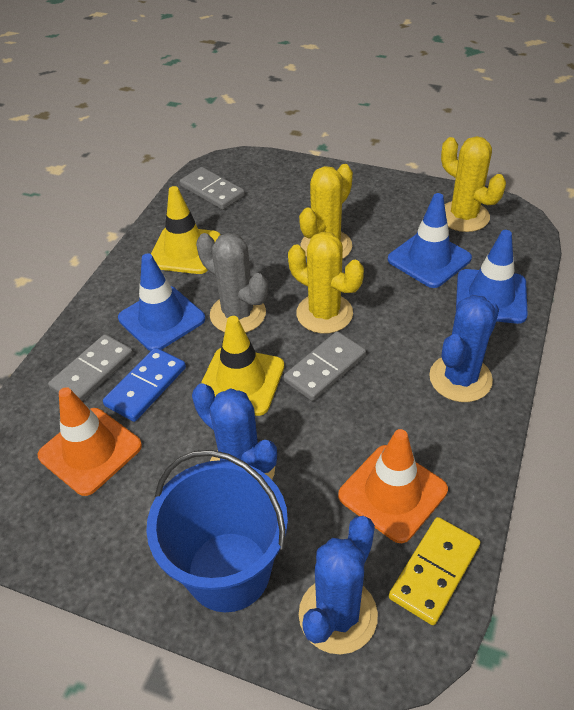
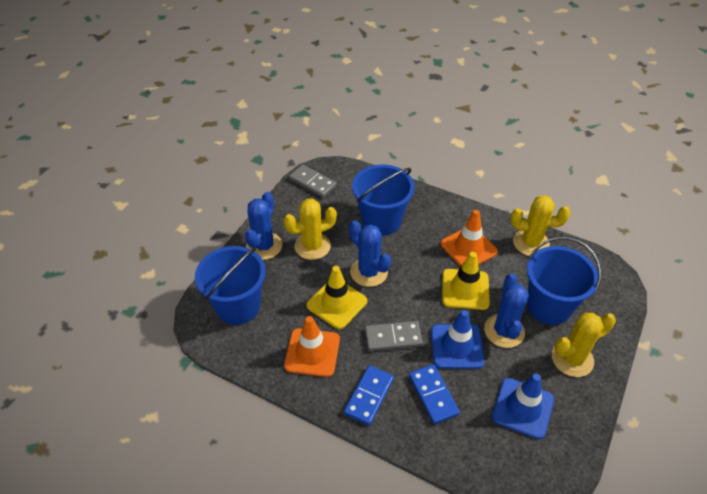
blue bucket: [146,450,288,612] = 1 -> [195,246,266,325] [352,164,415,236] [527,237,601,325] = 3
blue domino: [103,348,186,422] = 1 -> [344,365,394,426] [409,364,460,424] = 2
blue traffic cone: [118,254,205,351] [388,193,472,288] [456,230,528,324] = 3 -> [431,310,484,369] [492,373,554,439] = 2
grey cactus: [196,233,268,333] = 1 -> none = 0
grey domino: [48,334,133,401] [180,167,245,210] [283,331,366,401] = 3 -> [289,165,337,198] [365,321,423,351] = 2
yellow domino: [389,517,480,625] = 1 -> none = 0

